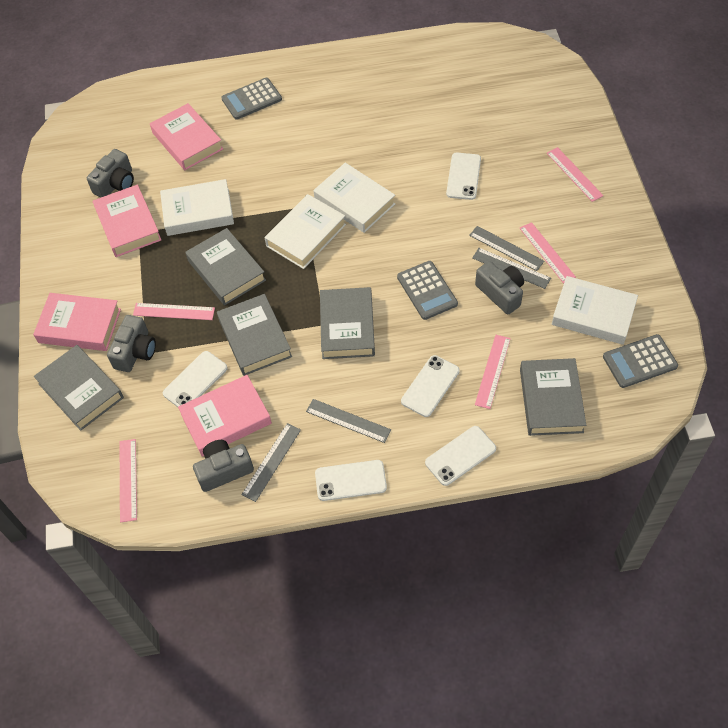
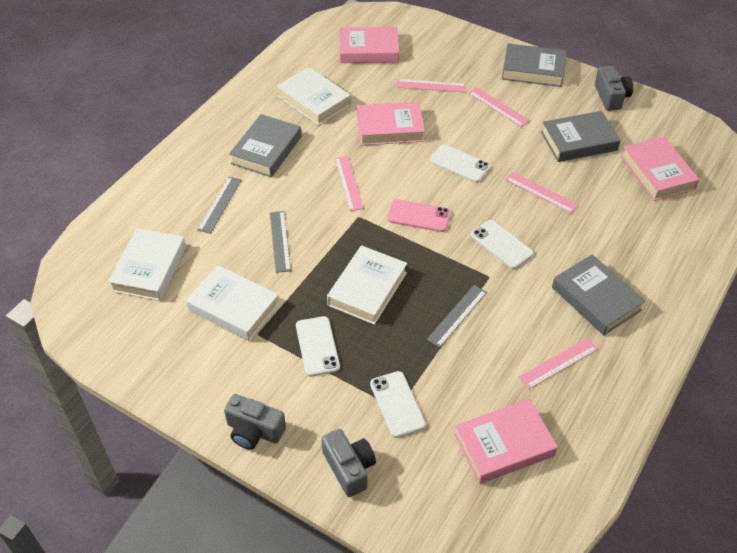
grey book: [34,345,124,431] [185,228,266,305] [217,294,292,376] [320,287,375,359] [520,358,586,436] = 5 -> [229,114,302,177] [502,43,567,87] [541,111,621,162] [552,254,645,335] = 4
grey calculator: [221,78,282,120] [397,261,458,320] [603,334,678,388] = 3 -> none = 0
grey camera: [87,149,134,197] [107,315,156,372] [193,440,254,492] [475,261,524,314] = 4 -> [224,394,286,450] [321,429,376,497] [595,66,633,111] = 3
grey ruler: [242,423,301,502] [306,399,391,443] [469,226,545,271] [472,248,551,289] = 4 -> [197,177,241,234] [270,211,291,273] [427,285,487,348] = 3
pink phone: none = 0 -> [387,199,451,232] = 1
white phone: [163,351,228,407] [315,460,387,501] [401,355,460,417] [425,426,496,486] [446,153,481,200] = 5 -> [296,316,340,376] [370,371,426,438] [430,144,491,183] [471,220,534,269] = 4

